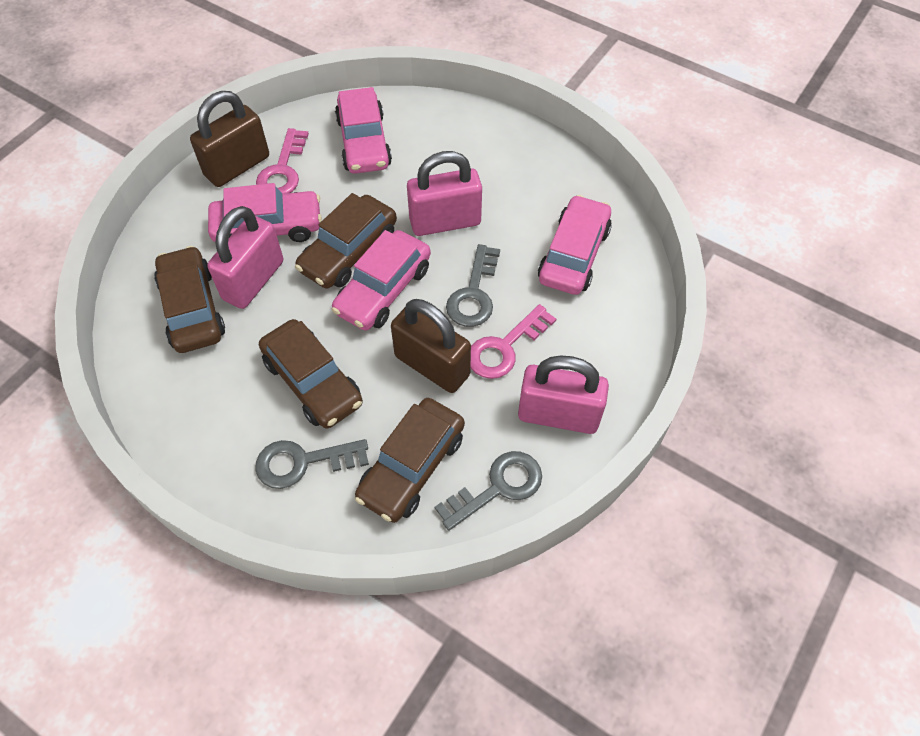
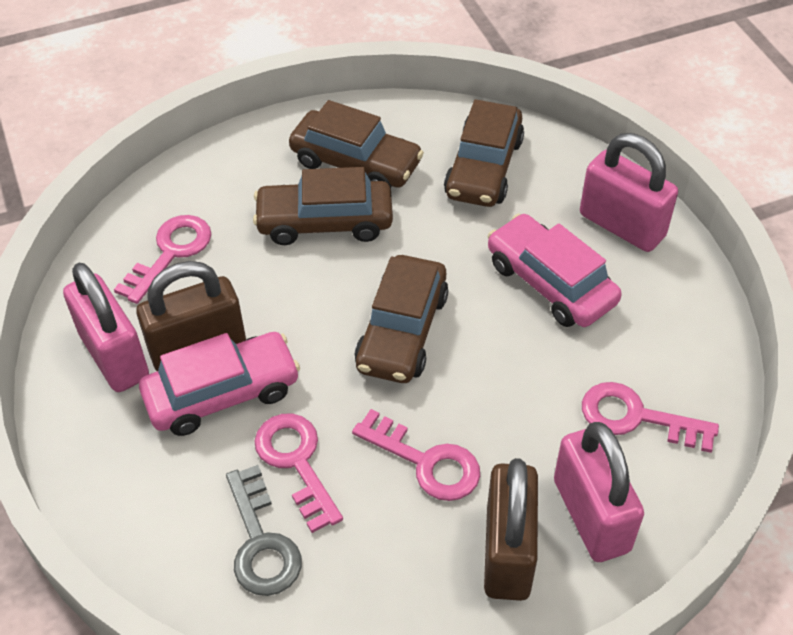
grey key: [255,439,369,489] [435,451,542,531] [446,244,500,327] = 3 -> [226,465,302,596] = 1
pink car: [208,183,322,242] [331,230,431,330] [335,87,392,174] [538,195,612,295] = 4 -> [139,332,300,436] [488,213,622,327] = 2
pink key: [256,128,309,194] [470,304,556,379] = 2 -> [114,215,211,304] [254,414,343,533] [352,409,480,501] [582,382,719,453] = 4

